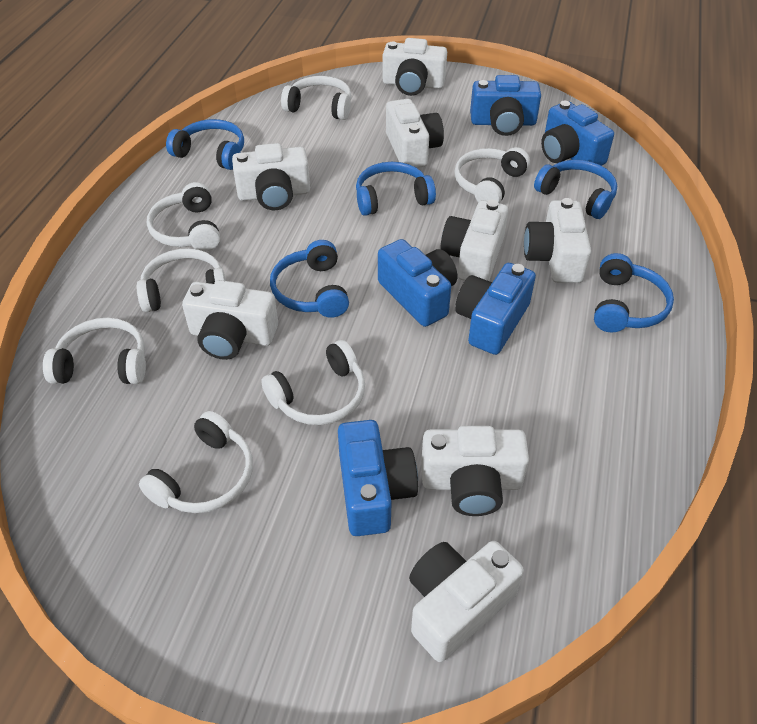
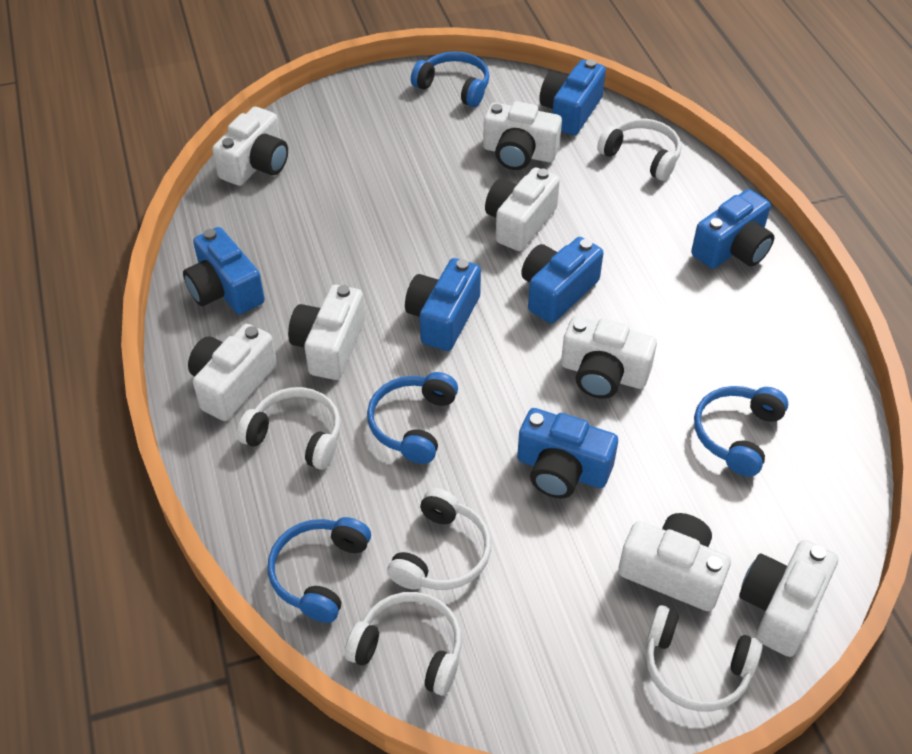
blue camera: [338,420,418,536] [378,239,457,327] [455,263,536,355] [470,75,541,136] [541,101,614,166] = 5 -> [183,227,265,314] [405,258,481,351] [517,408,618,498] [521,237,603,323] [539,59,606,135] [691,189,774,269] = 6
blue headphones: [166,119,244,170] [270,240,349,318] [356,162,436,216] [534,160,617,219] [594,253,674,333] = 5 -> [268,517,371,623] [367,372,458,464] [411,52,489,107] [694,386,788,476] = 4
white headphones: [43,318,146,384] [136,248,226,312] [139,411,253,513] [147,182,220,252] [261,340,365,425] [281,76,352,120] [454,147,530,203] = 7 -> [237,387,341,470] [345,592,462,696] [387,488,491,590] [597,118,681,181] [646,605,763,711] = 5

